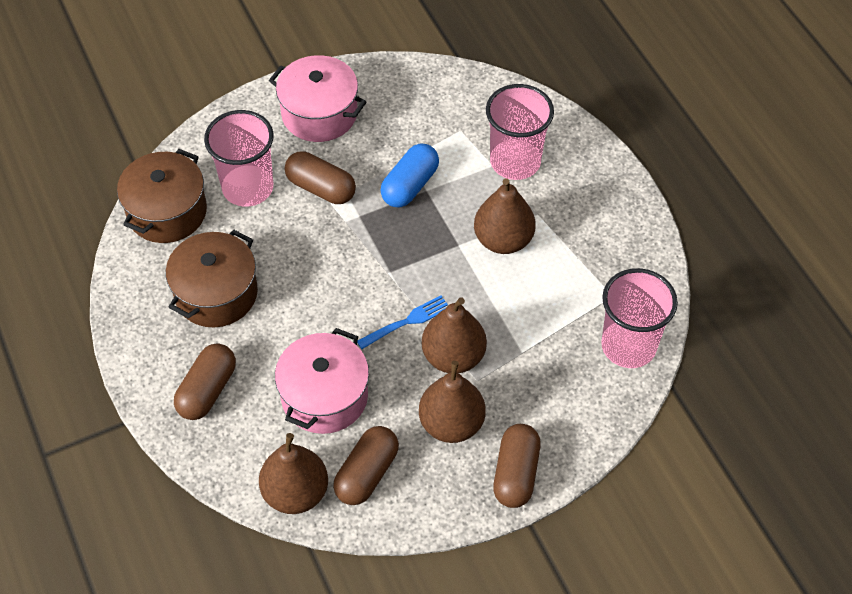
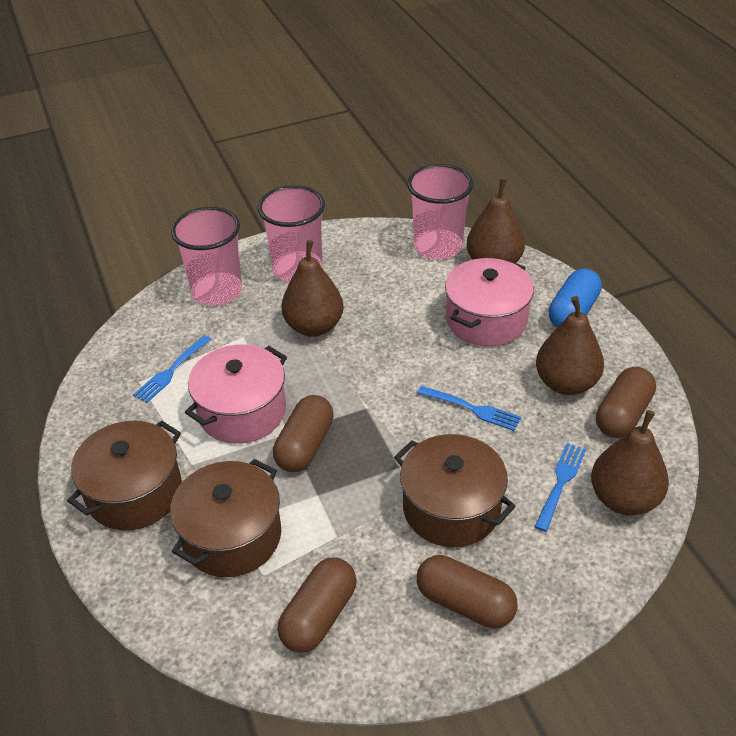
blue fork: [357,296,448,349] = 1 -> [133,335,212,403] [417,386,521,431] [535,443,586,532] = 3
brown pot: [117,149,207,243] [166,230,258,327] = 2 -> [67,420,182,531] [170,459,281,577] [394,434,516,547] = 3

